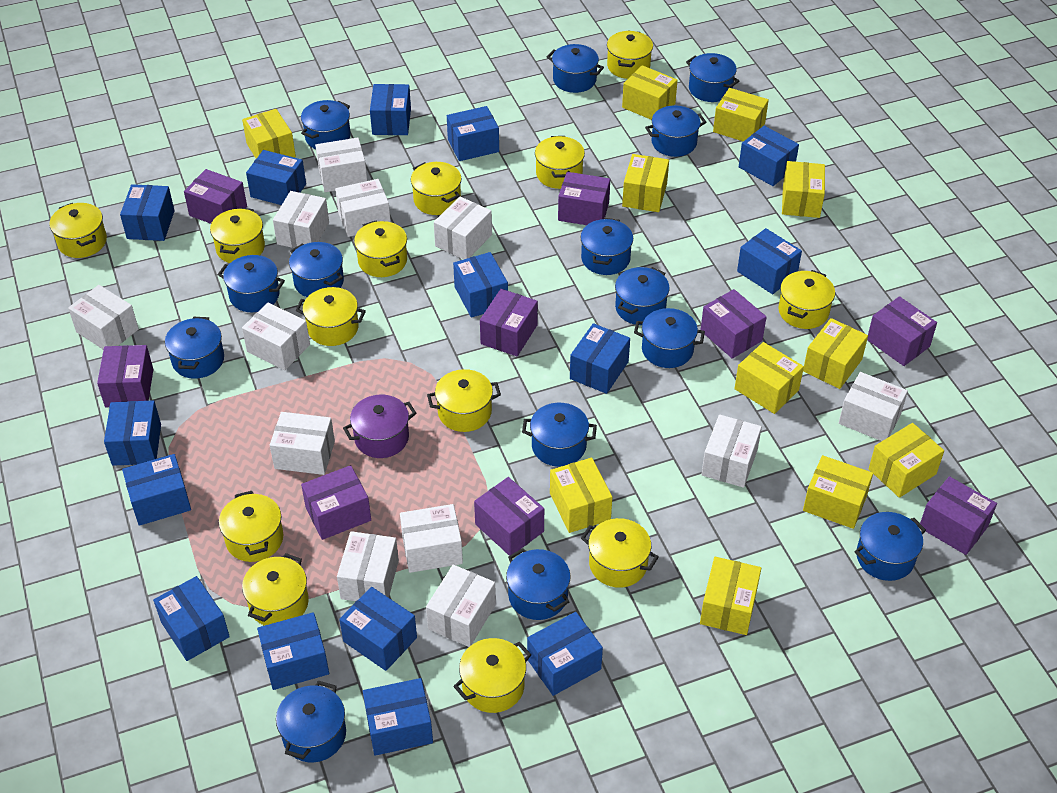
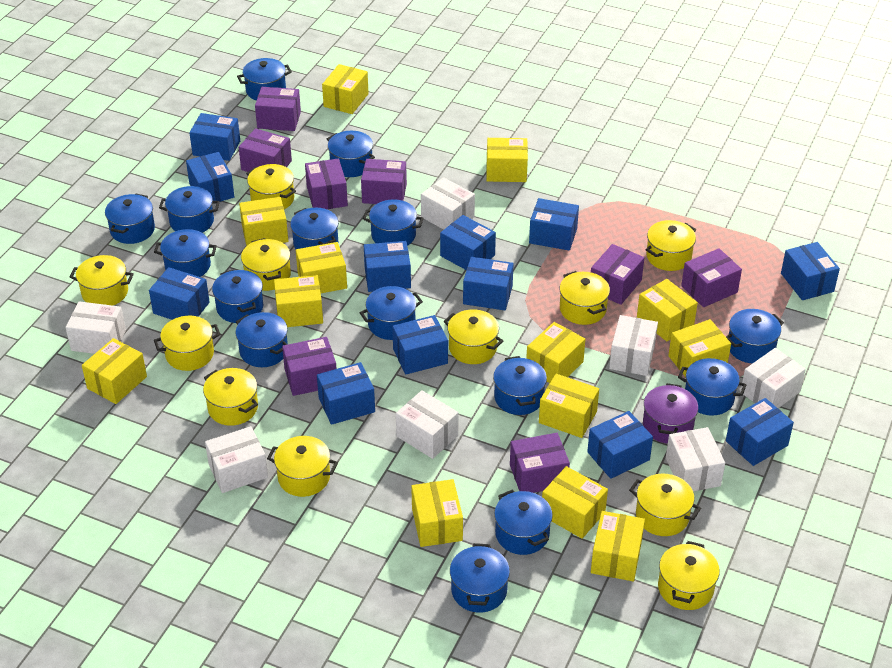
blue box: [104,400,161,466] [120,184,175,241] [122,454,191,526] [153,576,230,661] [246,150,306,205] [257,612,329,690] [339,587,417,671] [363,678,433,756] [370,84,411,135] [447,106,499,161] [453,252,508,318] [527,612,603,696] [570,323,630,394] [737,228,802,294] [739,126,799,186] = 15 -> [149,267,210,320] [186,152,234,202] [189,113,240,161] [317,362,375,425] [364,241,411,292] [392,315,448,375] [440,215,496,270] [463,257,514,310] [529,198,579,251] [587,411,653,479] [726,398,794,466] [781,242,840,300] = 12
blue pot: [165,317,224,379] [218,255,285,312] [276,680,346,762] [289,242,344,297] [301,100,351,149] [506,548,571,620] [522,403,597,467] [547,44,604,93] [580,218,633,275] [615,267,670,325] [634,308,705,368] [645,105,706,157] [686,53,740,102] [854,512,926,581] = 14 -> [105,194,155,244] [154,229,217,277] [159,186,220,233] [212,269,263,323] [236,312,288,367] [237,58,292,101] [290,208,339,249] [327,131,375,177] [359,286,423,340] [363,199,424,246] [450,543,510,613] [493,356,547,415] [494,489,553,555] [678,358,746,416] [726,309,784,363] = 15
purple box: [97,345,153,407] [184,169,247,224] [301,465,371,540] [474,477,544,556] [480,289,538,356] [558,172,610,225] [701,289,767,359] [867,296,937,366] [920,476,997,555] = 9 -> [239,128,292,172] [255,87,301,131] [282,337,337,396] [305,158,348,209] [361,159,407,204] [510,433,570,493] [591,244,644,305] [681,248,742,307] = 8
white box: [68,285,139,350] [242,303,310,370] [270,412,335,475] [273,191,329,248] [315,138,367,192] [335,179,391,237] [337,531,399,601] [400,504,463,573] [426,565,496,647] [434,197,492,260] [701,414,762,488] [839,372,908,441] = 12 -> [65,301,126,354] [205,426,268,493] [396,390,459,459] [421,177,475,230] [609,315,658,376] [666,427,725,491] [740,348,806,408] = 7
yellow box: [242,109,296,159] [550,458,612,533] [622,65,678,120] [622,154,669,212] [700,557,761,635] [713,88,769,141] [734,342,804,414] [782,161,825,218] [803,318,868,389] [803,455,873,529] [869,423,944,498] = 11 -> [82,338,147,404] [239,197,288,246] [274,275,323,327] [296,242,347,293] [322,64,369,114] [411,479,463,547] [486,138,528,182] [526,322,585,383] [539,374,599,438] [542,466,608,539] [591,511,645,581] [637,279,698,341] [668,319,731,377] = 13
yellow pot: [49,203,107,258] [210,208,265,263] [219,491,284,562] [242,553,309,626] [296,287,366,346] [354,220,407,277] [411,162,462,215] [427,369,501,432] [453,638,531,713] [535,136,585,189] [581,518,659,588] [607,31,653,79] [778,270,835,329] = 13 -> [70,255,134,306] [154,316,220,371] [203,368,258,426] [241,238,291,291] [246,164,296,209] [267,436,338,497] [444,309,503,364] [559,271,610,325] [629,474,701,536] [646,220,696,271] [658,541,720,610] = 11

